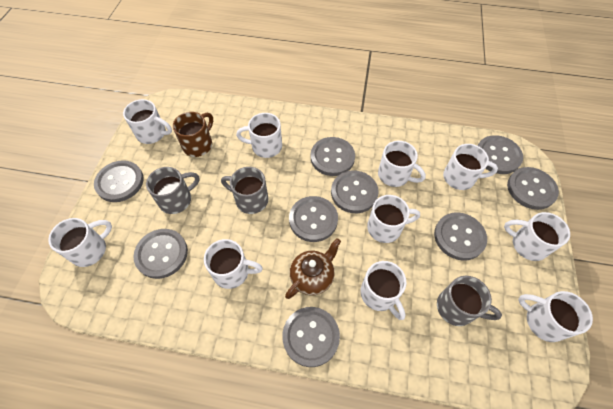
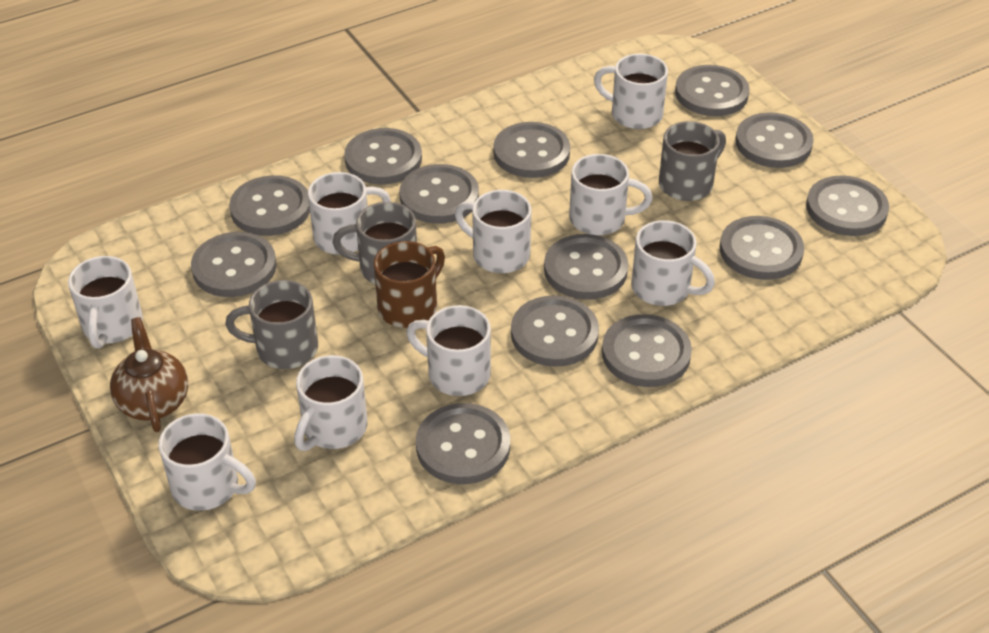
grey button: [94,160,144,202] [133,229,188,279] [282,307,340,367] [289,196,338,242] [310,137,355,176] [331,171,379,213] [434,212,487,261] [477,135,523,174] [507,167,559,210] = 9 -> [191,232,277,297] [229,175,310,236] [344,128,422,184] [399,164,479,224] [416,403,510,484] [493,122,570,178] [511,295,599,367] [544,234,628,300] [602,314,692,387] [675,65,749,116] [720,216,804,280] [735,112,814,168] [806,175,889,236] = 13
white mug: [48,218,112,267] [123,99,172,144] [204,239,263,289] [236,113,282,158] [361,261,406,320] [367,195,420,243] [378,141,426,187] [443,144,498,190] [504,212,570,261] [518,291,593,342] = 10 -> [68,256,143,348] [158,413,256,511] [294,355,368,451] [308,172,391,255] [406,305,491,396] [455,190,532,273] [569,154,652,235] [594,54,668,129] [631,220,715,306] = 9

